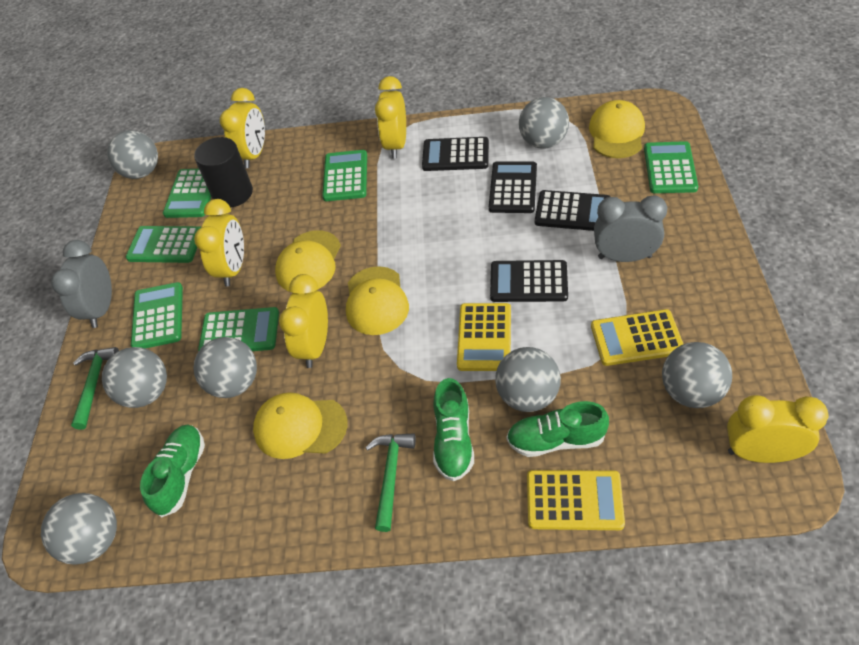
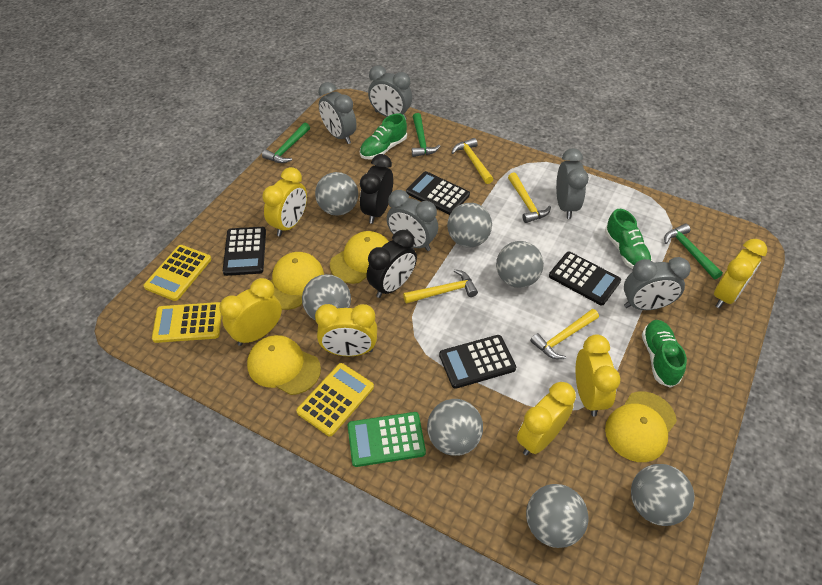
black clock: none = 0 -> [360,154,393,224] [367,230,417,298] = 2
black cylinder: [194,137,253,208] = 1 -> none = 0
green calculator: [126,226,201,263] [131,282,183,348] [163,169,211,218] [198,307,279,351] [322,150,367,201] [644,141,698,193] = 6 -> [348,412,426,467] = 1
green hammer: [71,347,119,430] [366,433,416,532] = 2 -> [262,123,310,163] [412,113,440,157] [664,224,723,279] = 3
grey clock: [51,240,112,328] [594,195,667,262] = 2 -> [318,82,357,144] [368,65,412,119] [387,190,438,251] [556,148,589,219] [624,257,691,310] = 5
yellow clock: [194,199,244,287] [220,88,265,168] [279,274,328,368] [375,76,406,159] [727,395,829,463] = 5 -> [219,278,282,346] [262,167,307,236] [315,304,377,356] [517,382,576,456] [575,335,621,417] [714,239,767,308] = 6
yellow hammer: none = 0 -> [403,269,478,304] [451,138,493,184] [508,172,551,223] [530,309,599,359] = 4

